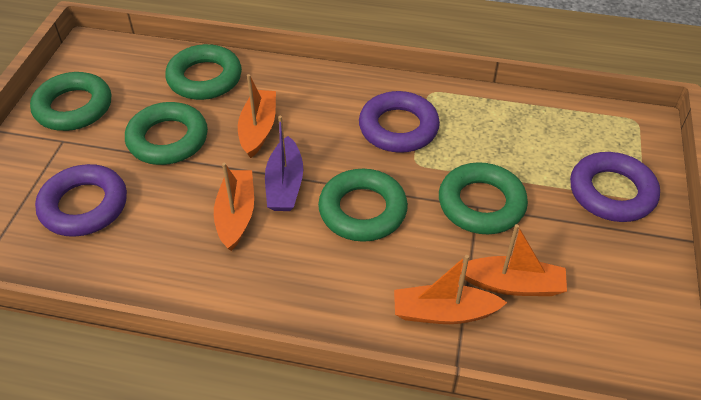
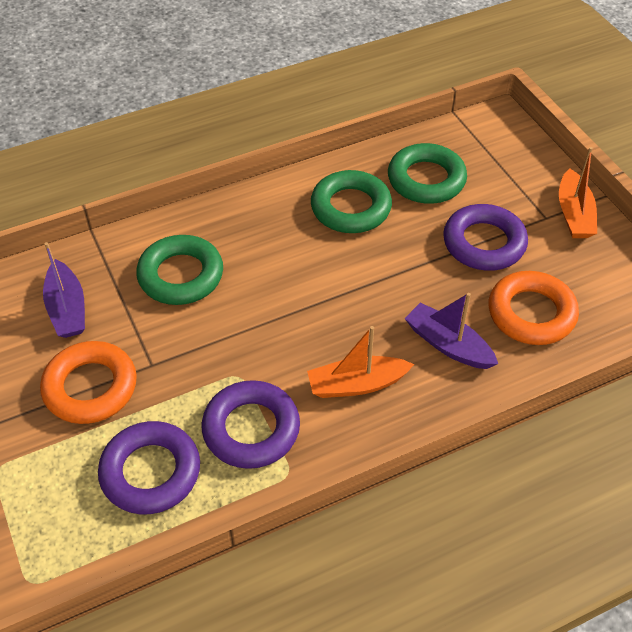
green ring: [30,72,111,131] [125,102,208,165] [165,44,242,100] [318,169,408,242] [439,162,528,234] = 5 -> [136,235,223,305] [311,170,392,233] [388,143,467,204] = 3
orange boat: [214,163,254,251] [238,74,276,158] [394,255,508,324] [460,224,567,296] = 4 -> [307,326,414,398] [559,147,597,238] = 2
orange ring: none = 0 -> [40,341,137,424] [489,271,579,345] = 2
purple boat: [265,116,303,211] = 1 -> [43,242,85,338] [404,293,498,369] = 2

